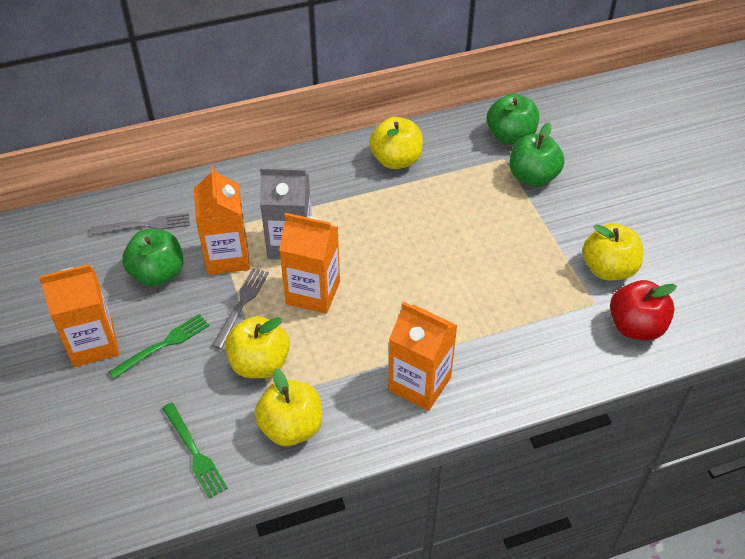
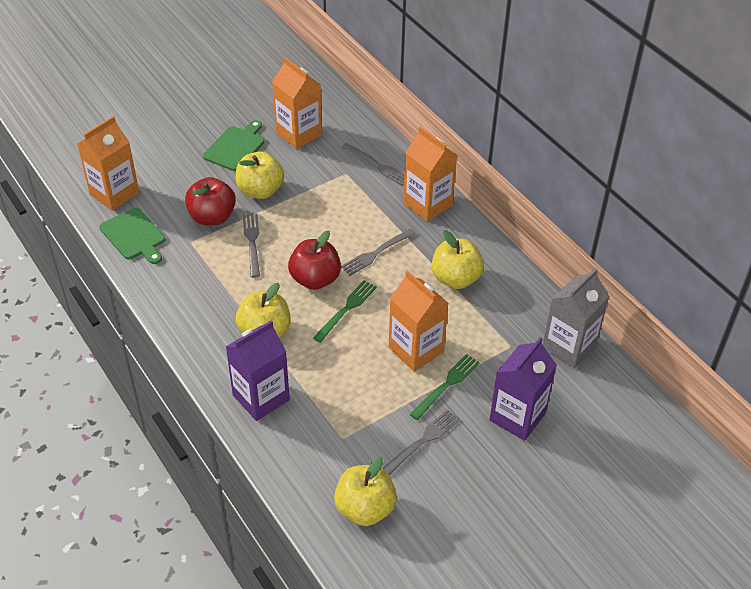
green apple: [122,229,183,287] [487,93,539,145] [510,122,565,187] = 3 -> none = 0
green cutting board: none = 0 -> [99,208,165,264] [203,120,265,171] = 2
grey fork: [91,213,190,235] [212,268,269,349] = 2 -> [243,214,260,278] [341,228,416,276] [342,143,405,186] [383,409,460,475] = 4
purple carton: none = 0 -> [226,321,290,421] [489,337,557,441] = 2
red apple: [610,280,677,341] = 1 -> [185,177,236,226] [288,231,341,290] = 2

